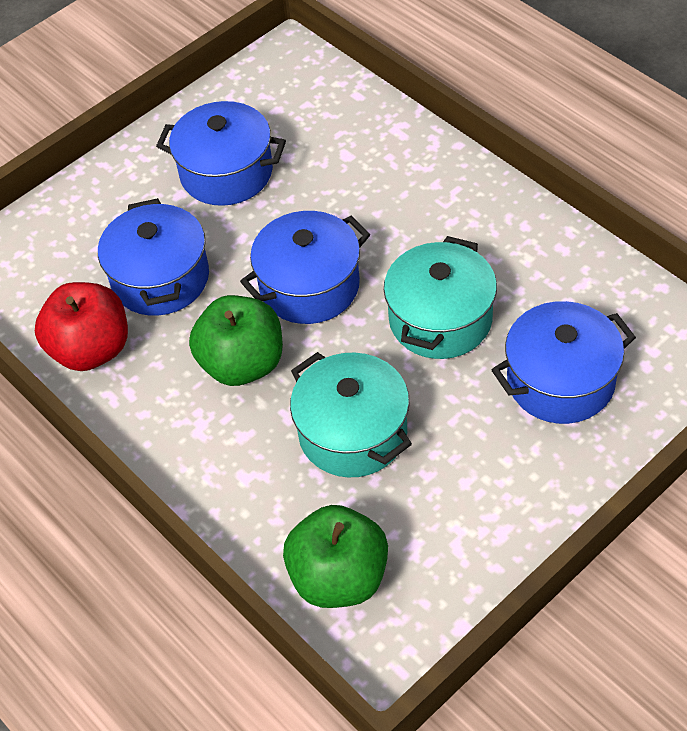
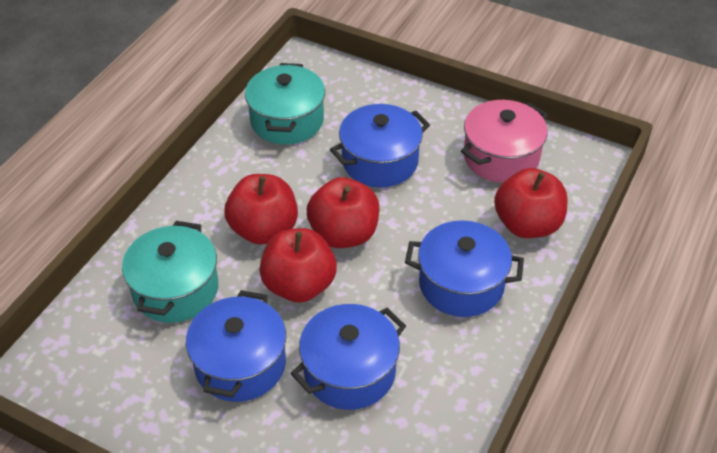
green apple: [189,295,283,386] [283,505,388,608] = 2 -> none = 0
pink pot: none = 0 -> [461,100,548,183] = 1
red apple: [35,282,128,371] = 1 -> [224,174,298,244] [259,228,337,303] [307,177,379,248] [494,168,567,238] = 4

